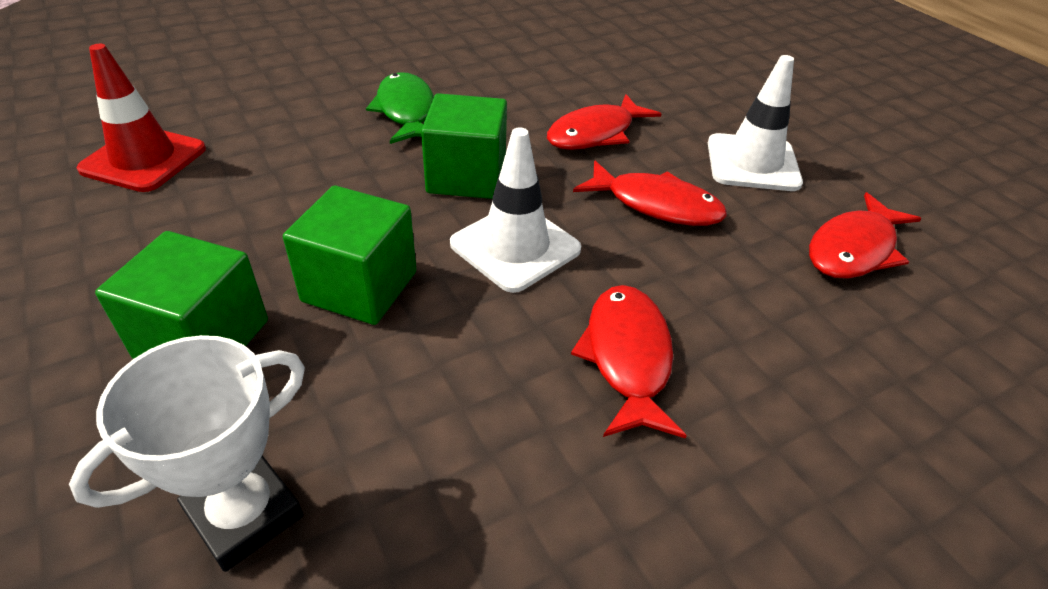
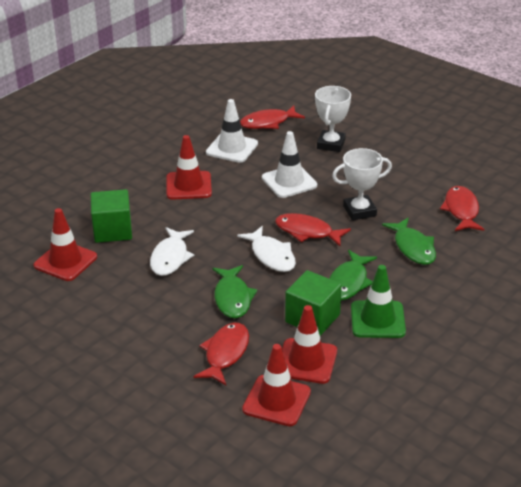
green cube: [95,231,268,359] [283,186,416,325] [421,93,507,199] = 3 -> [91,189,132,243] [285,270,342,336] = 2
green fish: [366,72,434,144] = 1 -> [212,265,258,318] [329,250,377,301] [382,218,436,265] = 3
green traffic cone: none = 0 -> [351,265,406,338] = 1
red traffic cone: [77,44,206,192] = 1 -> [34,208,97,281] [166,135,212,200] [242,344,311,426] [282,305,337,384] = 4
white fish: none = 0 -> [150,227,194,276] [237,226,296,272] = 2
white trophy: [69,335,305,572] = 1 -> [315,86,351,152] [332,148,392,220] = 2

